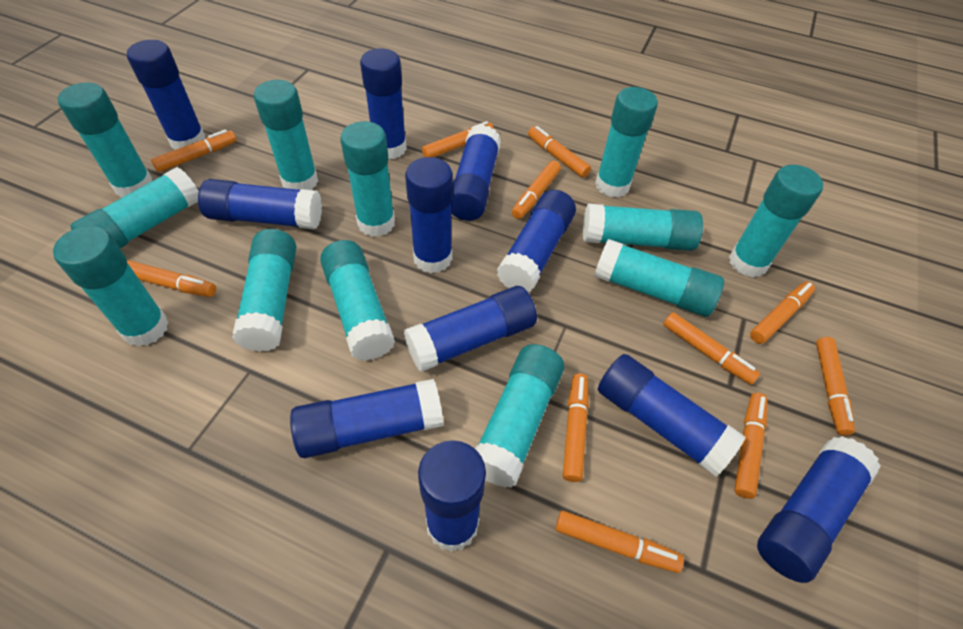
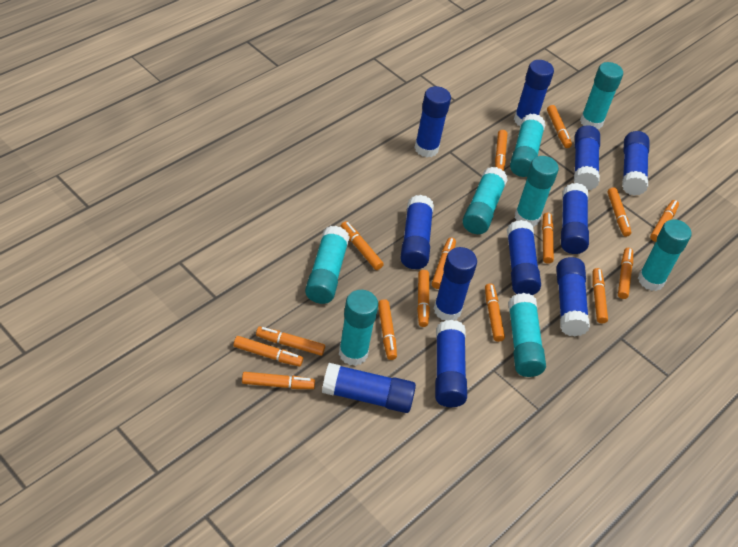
orange marker: [127,260,216,297] [151,129,237,172] [422,121,494,157] [512,161,561,219] [528,126,591,178] [556,511,684,573] [563,373,589,482] [663,312,760,385] [734,393,768,499] [750,281,815,344] [816,337,855,436] = 11 -> [234,336,303,367] [242,372,315,389] [256,327,325,356] [341,221,384,270] [378,299,397,360] [417,270,430,327] [432,237,456,289] [485,283,505,342] [495,130,507,171] [542,213,554,264] [547,105,572,148] [593,268,608,324] [607,187,631,237] [618,248,633,299] [650,200,679,242] = 15
turquoise glue stick: [53,226,169,347] [58,82,152,198] [70,167,199,248] [232,229,296,352] [254,80,318,190] [320,240,395,361] [340,121,395,237] [475,344,564,488] [583,204,703,251] [594,239,724,317] [595,87,658,198] [729,165,823,278] = 12 -> [305,226,350,304] [339,290,378,366] [463,167,508,234] [508,293,546,377] [510,114,545,177] [515,156,559,227] [580,62,623,129] [638,219,692,291] = 8

